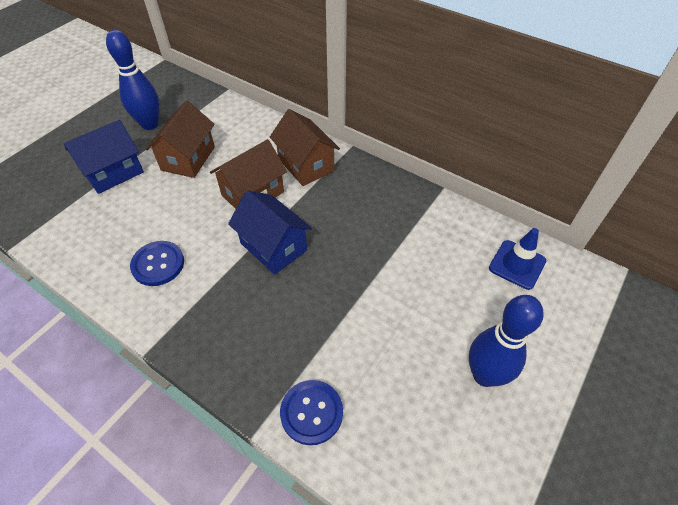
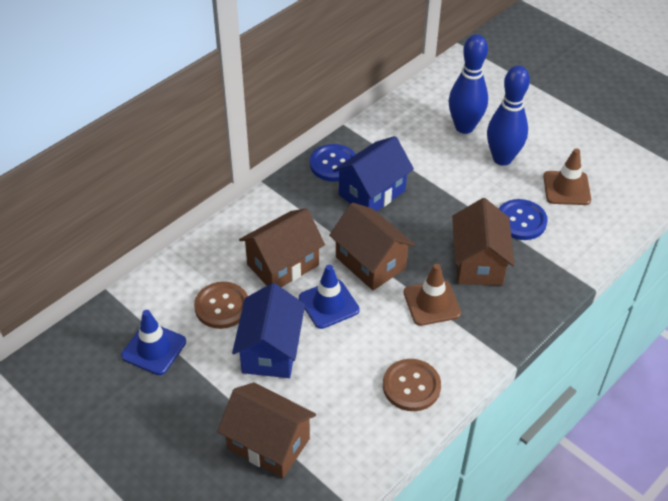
blue traffic cone: [489,228,546,290] = 1 -> [121,310,186,375] [299,265,360,329] = 2
brown button: none = 0 -> [194,282,248,329] [383,359,441,411] = 2
brown house: [146,101,215,178] [210,139,287,209] [270,109,340,186] = 3 -> [217,383,316,478] [239,208,325,287] [329,203,415,290] [452,198,514,285] = 4
brown traffic cone: none = 0 -> [404,264,461,326] [543,148,591,205] = 2

